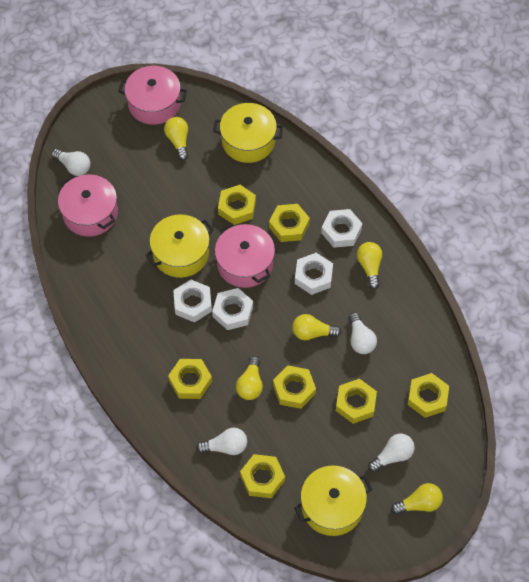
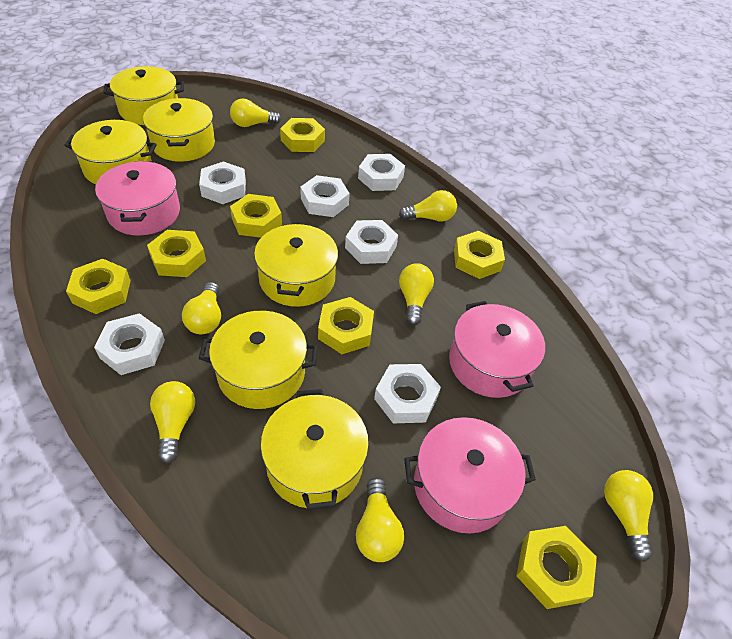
white light bulb: [51,149,90,176] [196,428,247,455] [349,312,377,354] [368,434,415,472] = 4 -> none = 0
white nut: [173,280,212,323] [212,288,253,330] [295,253,333,295] [321,209,363,248] = 4 -> [94,313,165,375] [199,161,246,204] [300,175,350,217] [345,220,398,264] [358,154,405,191] [374,364,441,423] = 6
yellow light bulb: [164,117,188,161] [236,356,263,400] [292,314,341,340] [357,242,382,289] [391,483,443,515] = 5 -> [150,381,195,464] [182,282,221,334] [230,98,281,127] [356,477,404,562] [399,190,457,221] [399,263,434,325] [604,470,653,562] = 7
yellow pot: [145,214,214,278] [213,103,283,163] [294,465,372,536] = 3 -> [65,120,157,185] [103,66,184,125] [143,98,215,162] [199,311,318,409] [254,223,338,307] [260,389,369,510] = 6

